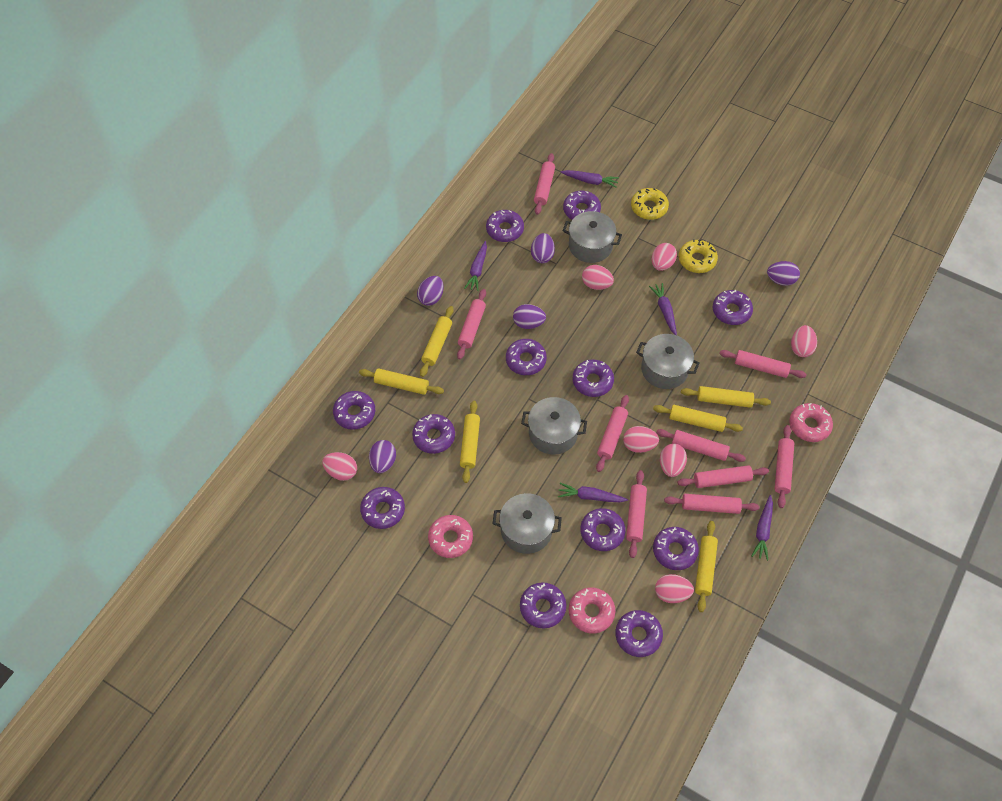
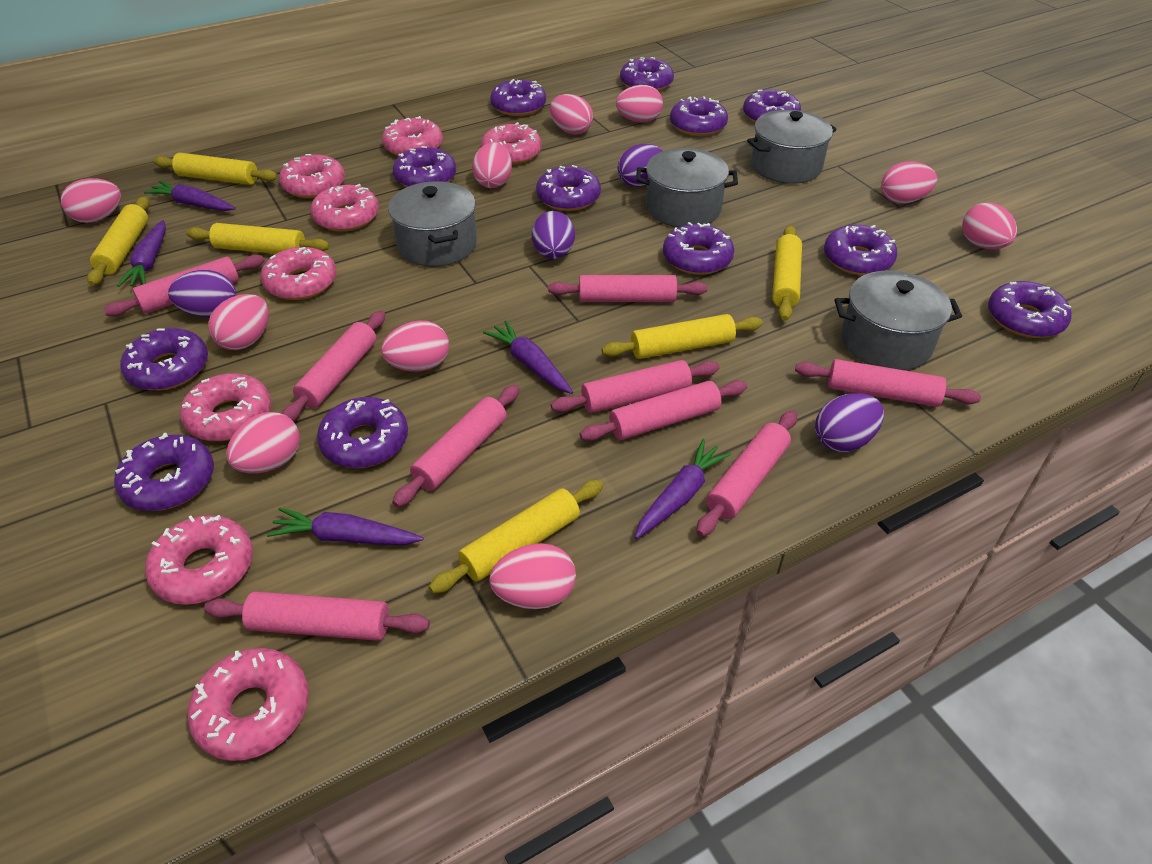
pink donut: [428,515,473,558] [569,588,615,634] [789,403,833,442] = 3 -> [145,515,253,605] [180,373,271,441] [187,648,309,761] [261,247,336,300] [279,154,345,198] [310,184,379,231] [382,116,443,156] [481,122,542,165] = 8
pink egg: [322,452,357,481] [582,265,614,290] [623,426,659,453] [652,243,677,271] [655,574,694,603] [660,444,687,477] [791,325,817,357] = 7 -> [61,178,121,223] [208,294,269,350] [226,412,300,474] [381,320,449,372] [472,142,512,188] [489,543,576,609] [550,94,593,134] [616,85,663,122] [881,161,937,204] [962,202,1017,250] = 10
purple egg: [369,440,396,473] [417,276,444,306] [513,304,546,329] [531,233,555,263] [767,261,800,286] = 5 -> [168,270,236,318] [532,211,575,259] [618,144,663,187] [815,393,884,452] = 4
yellow donut: [631,188,669,220] [679,239,718,273] = 2 -> none = 0

